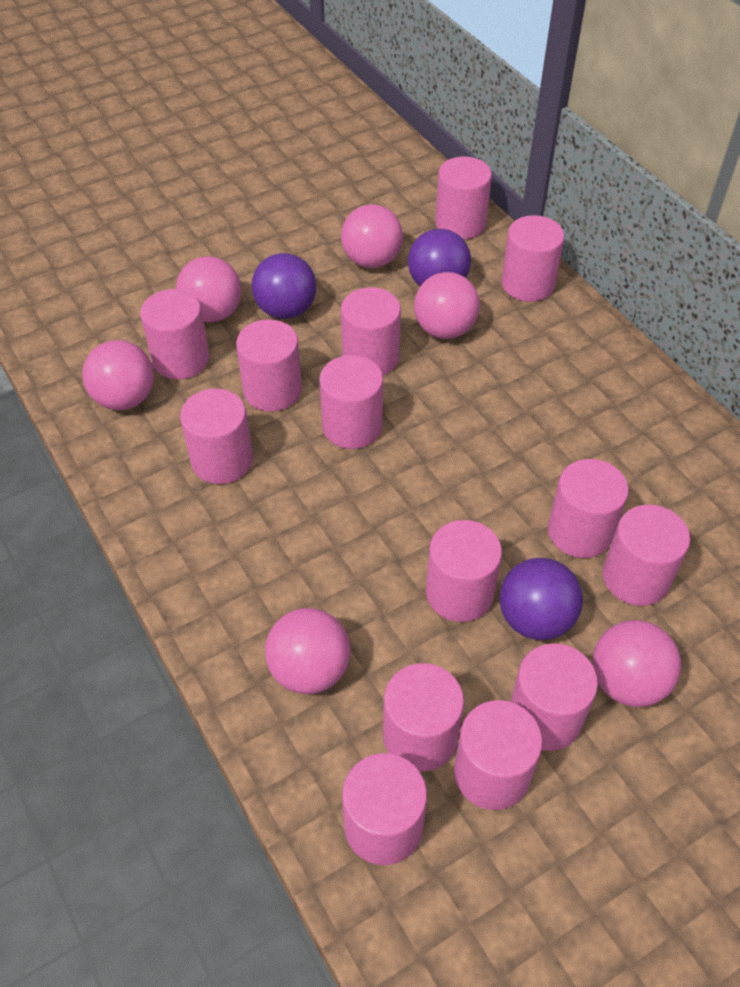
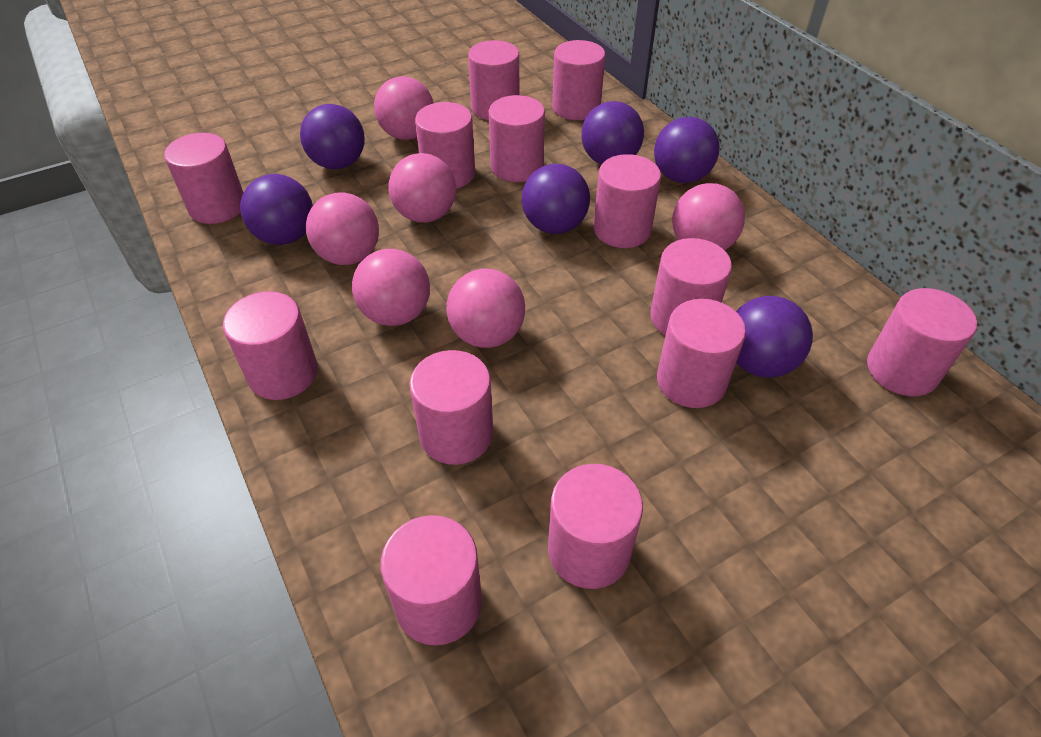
pink cylinder: [140,289,210,379] [180,388,253,484] [236,319,302,412] [319,355,383,449] [341,287,401,375] [342,753,427,865] [383,663,464,772] [426,520,502,622] [435,157,492,239] [454,700,543,810] [501,215,565,302] [510,643,598,751] [548,459,629,558] [603,504,690,606] = 14 -> [164,133,243,224] [223,291,318,400] [381,515,482,645] [410,350,493,465] [415,102,475,189] [468,40,519,120] [489,95,545,182] [548,464,643,589] [552,40,605,120] [593,154,661,248] [650,238,732,336] [657,299,746,408] [867,288,977,396] = 13
purple ball: [252,253,316,319] [408,229,471,286] [499,558,583,640] = 3 -> [240,174,313,245] [300,104,365,170] [522,164,590,234] [581,101,644,165] [654,117,720,183] [736,296,813,377] = 6

